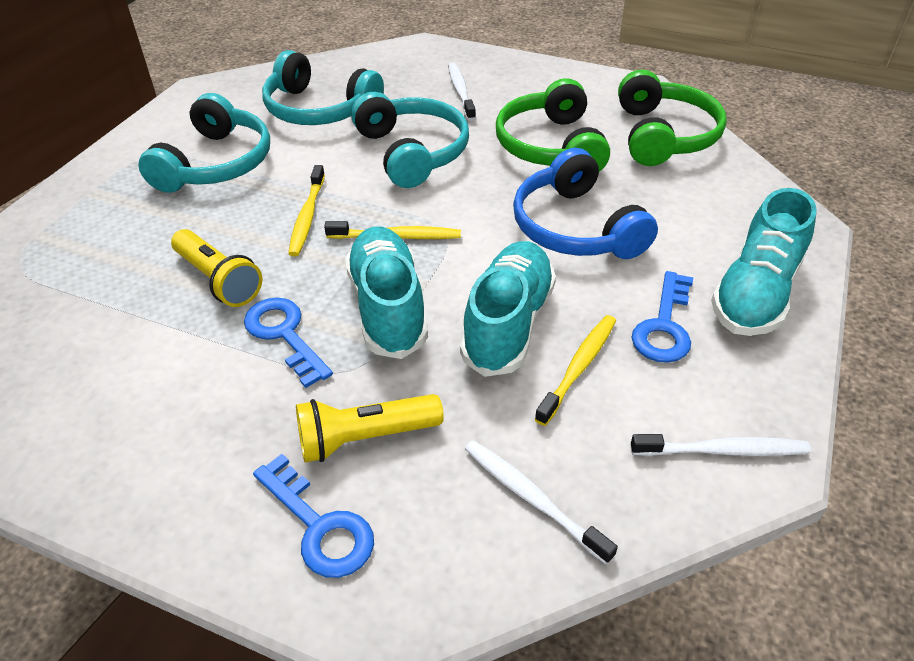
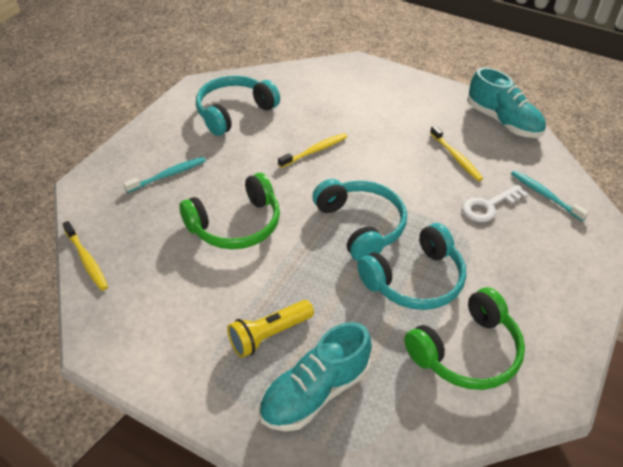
blue headphones: [513,148,658,259] = 1 -> none = 0
blue key: [244,298,333,388] [253,454,374,578] [632,271,693,363] = 3 -> none = 0
turquoise shoe: [345,227,428,359] [460,241,556,377] [711,188,817,336] = 3 -> [259,322,372,431] [467,67,546,138] = 2
turquoise toothbrush: none = 0 -> [123,157,206,193] [511,170,589,221] = 2
white key: none = 0 -> [462,184,528,222] = 1
white toothbrush: [448,63,476,121] [465,440,618,565] [631,434,811,456] = 3 -> none = 0
yellow flashlight: [171,229,262,307] [296,394,444,463] = 2 -> [227,300,314,358] = 1

